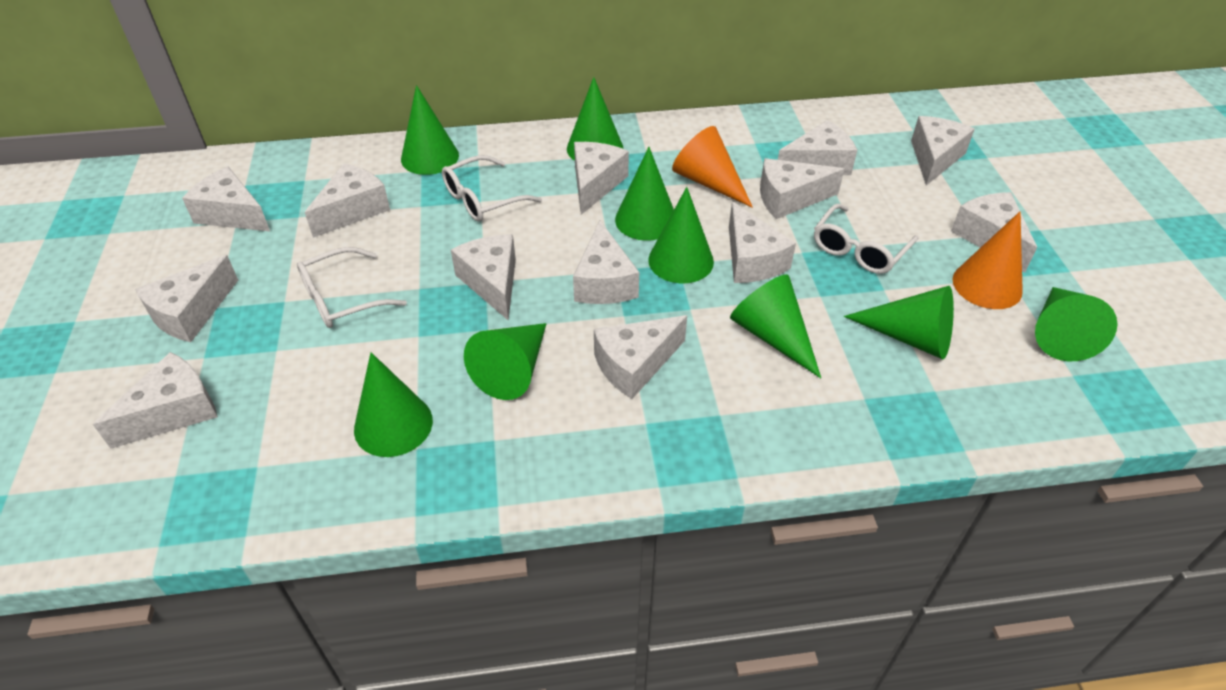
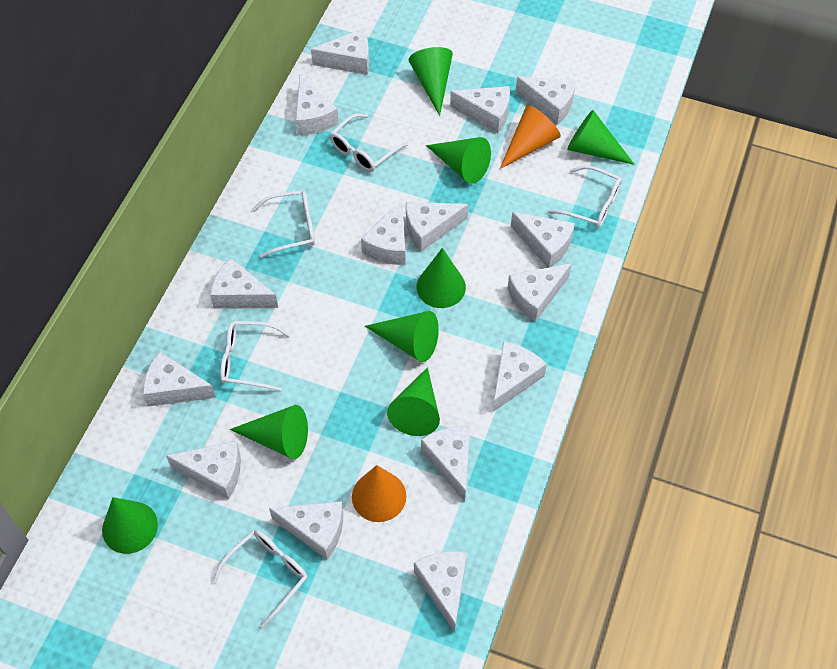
green cone: [354,352,433,457] [401,85,459,175] [464,323,547,400] [567,77,623,161] [615,147,674,241] [648,187,714,283] [730,274,821,378] [844,286,954,359] [1035,287,1118,361] = 9 -> [102,497,158,554] [230,405,308,459] [365,311,439,362] [387,367,440,436] [408,47,453,116] [417,248,466,308] [426,137,491,184] [567,110,635,165] = 8
white cheese: [93,352,218,449] [135,255,238,342] [182,167,270,232] [305,163,390,238] [451,234,516,320] [573,221,639,304] [574,142,629,215] [594,315,687,399] [729,202,796,283] [760,158,844,219] [778,120,857,175] [911,116,975,185] [951,192,1037,272] = 13 -> [143,352,216,407] [166,441,241,499] [210,258,278,309] [269,501,343,560] [296,75,339,135] [311,28,369,75] [361,200,406,265] [406,202,468,252] [414,551,467,633] [421,426,470,502] [450,86,510,133] [492,341,547,413] [507,263,572,322] [511,212,575,268] [516,77,576,125] = 15
white glasses: [297,247,407,328] [442,155,542,222] [814,204,918,274] = 3 -> [212,530,308,628] [220,321,291,391] [252,190,315,258] [330,113,409,172] [548,166,622,228] = 5

